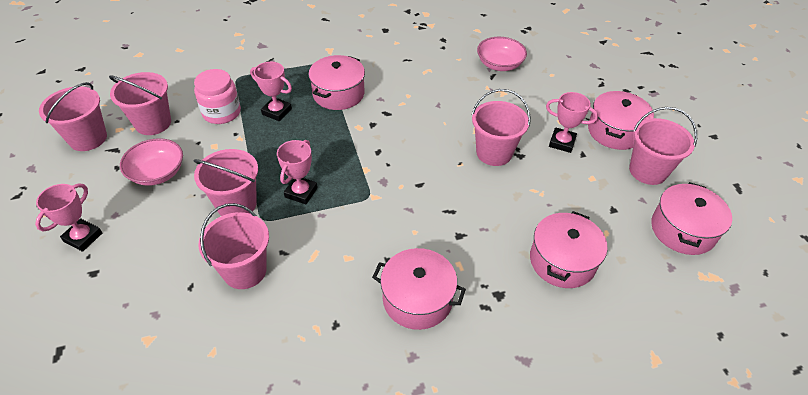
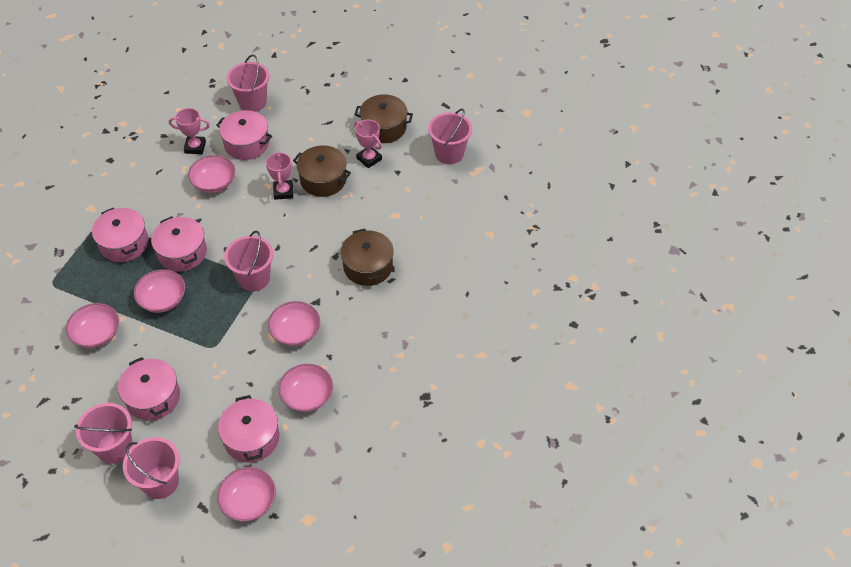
brown pot: none = 0 -> [293,145,351,197] [341,228,394,286] [354,94,413,143] = 3
pink bowl: [120,138,183,186] [477,37,527,71] = 2 -> [66,303,119,348] [134,269,185,313] [188,155,235,193] [217,467,276,522] [268,301,320,346] [278,364,333,412] = 6
pink bucket: [39,82,107,151] [109,72,171,135] [194,149,258,216] [198,203,269,289] [472,89,531,166] [629,107,697,185] = 6 -> [74,403,133,464] [123,437,180,499] [224,231,273,291] [226,55,269,112] [428,109,472,164] = 5
pink jar: [194,69,241,124] = 1 -> none = 0
pink trophy: [35,183,102,252] [250,62,292,121] [277,140,318,204] [546,92,598,153] = 4 -> [169,108,210,154] [266,151,293,200] [354,120,382,168] = 3

